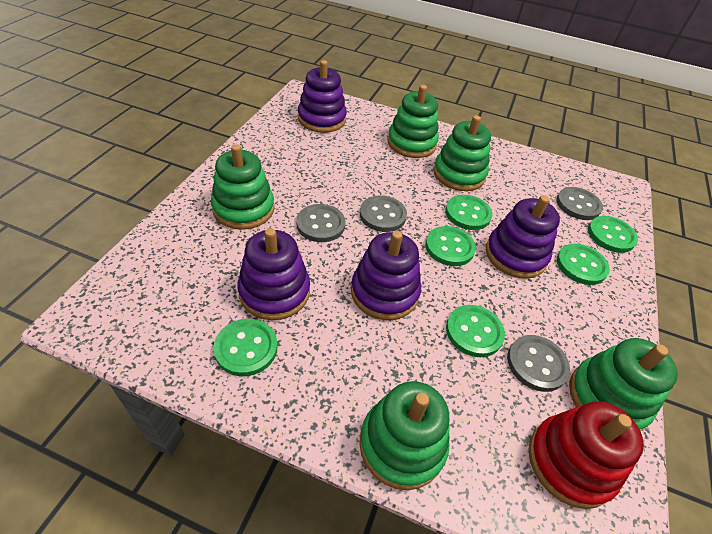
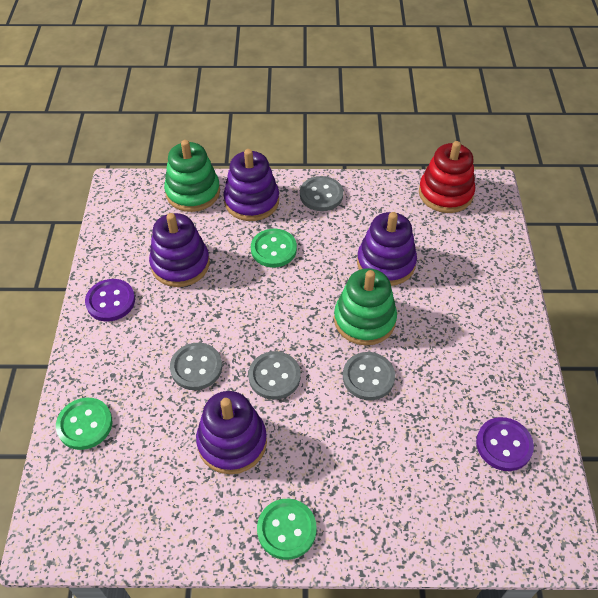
green button: [213,319,277,376] [425,226,476,266] [445,195,492,230] [446,305,505,357] [557,244,610,285] [588,216,638,253] = 6 -> [56,398,112,450] [251,229,297,267] [257,499,317,560] = 3
green stacking toy: [211,144,275,230] [359,381,450,490] [387,85,439,158] [433,115,491,191] [569,338,678,431] = 5 -> [164,140,220,212] [334,268,397,346] = 2
purple button: none = 0 -> [85,279,135,321] [476,417,534,471] = 2

